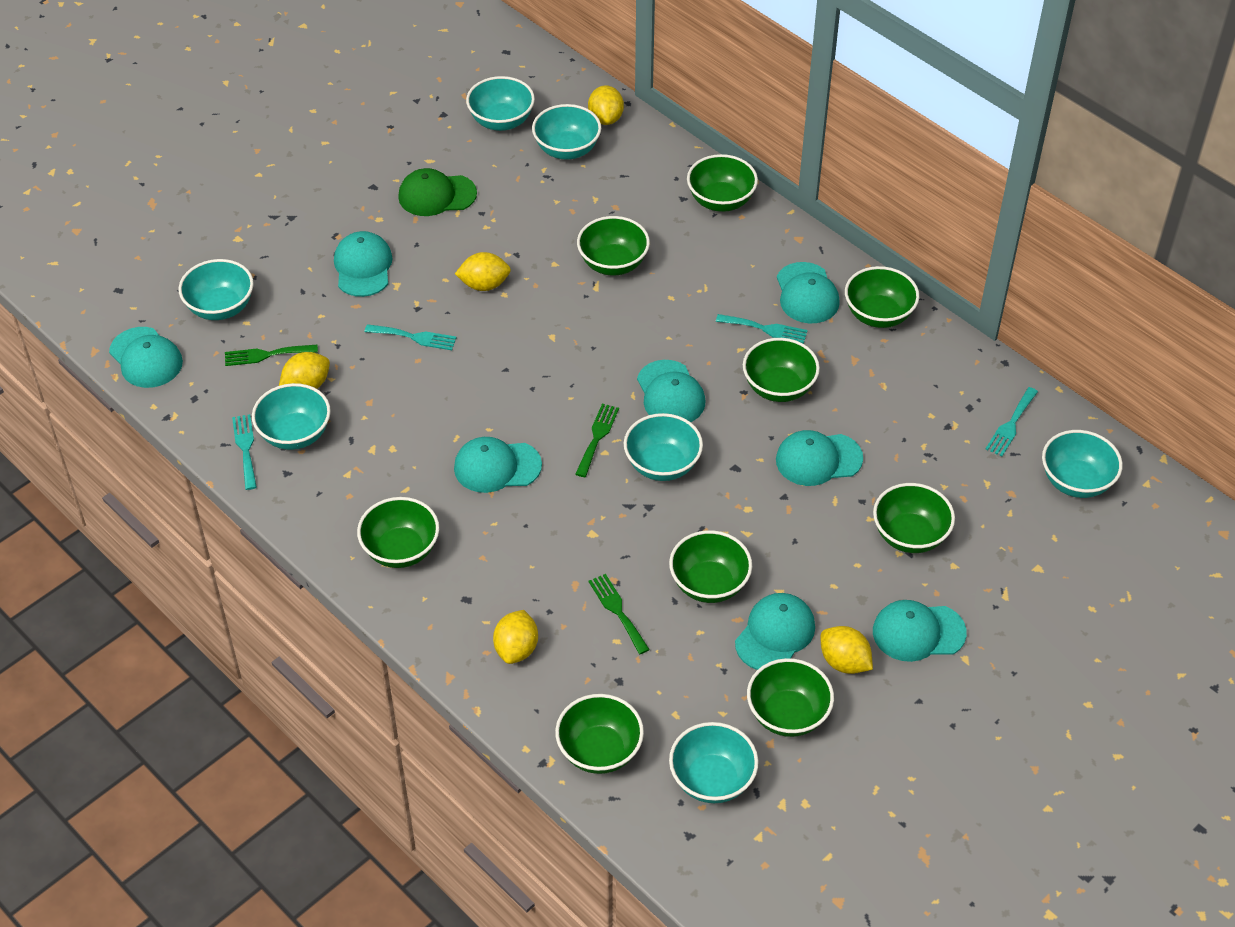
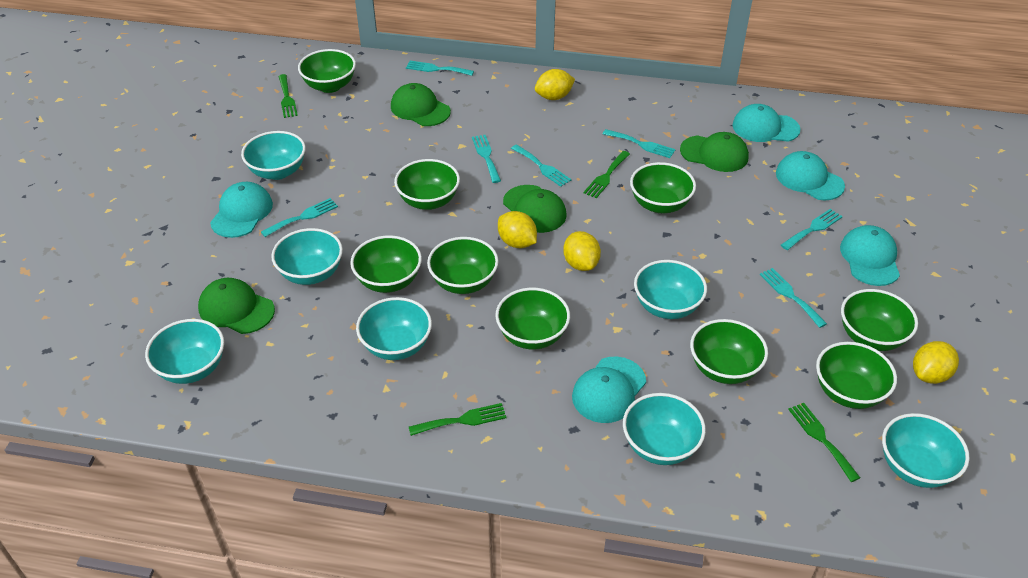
green cap: [398,168,477,216] = 1 -> [198,278,275,334] [391,83,451,126] [503,185,566,233] [680,132,749,172] = 4
green fork: [225,345,318,366] [575,404,619,477] [589,574,650,654] = 3 -> [278,74,298,118] [409,403,506,436] [583,151,630,198] [788,403,860,482] = 4
turquoise cap: [109,327,183,388] [334,231,393,297] [454,437,542,493] [637,360,705,422] [735,593,815,670] [776,430,863,486] [777,262,840,323] [873,600,967,662] = 8 -> [210,182,273,238] [572,356,646,423] [733,104,800,142] [776,151,845,200] [840,225,900,286] = 5
turquoise fork: [232,414,257,490] [364,324,457,350] [716,314,808,344] [986,387,1038,456] = 4 -> [261,198,338,237] [406,61,474,76] [472,135,501,183] [511,144,571,187] [603,129,676,158] [760,268,827,328] [781,209,843,250] = 7
yellow lemon: [279,352,330,389] [455,252,511,291] [493,610,538,664] [588,85,624,125] [820,626,873,674] = 5 -> [498,211,537,248] [535,69,575,100] [563,231,601,271] [913,341,959,384] = 4

